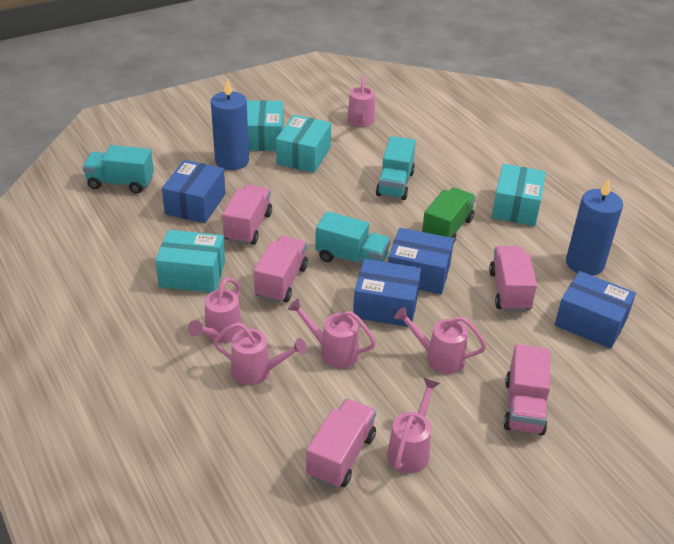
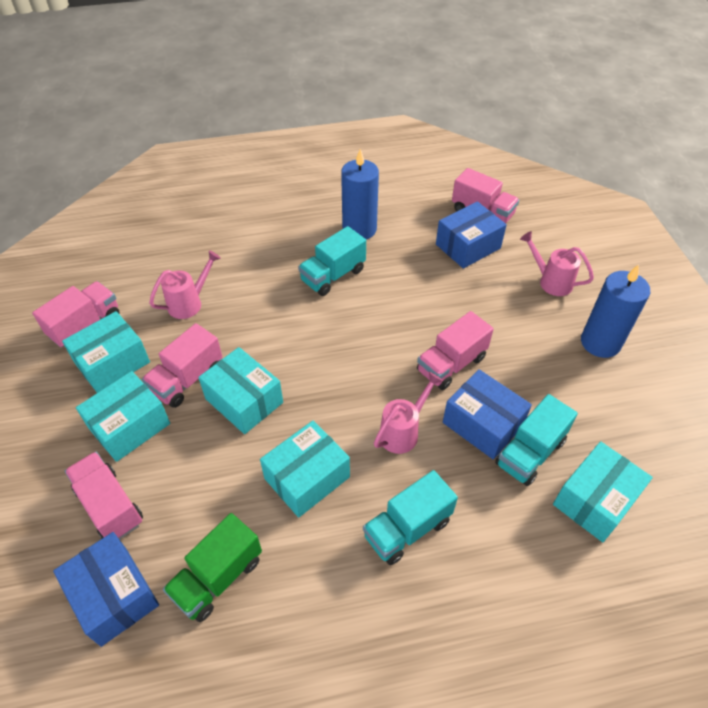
blue box: [162,160,226,223] [353,259,421,327] [388,228,454,294] [555,271,636,349] = 4 -> [53,532,159,647] [436,201,507,268] [443,369,532,460] = 3
pink watering can: [188,277,243,343] [213,323,307,385] [288,298,376,368] [347,75,375,127] [387,378,440,474] [394,307,486,374] = 6 -> [149,250,221,319] [374,372,443,454] [520,231,594,296] = 3
turquoise box: [155,230,225,293] [247,100,284,151] [276,115,331,173] [492,164,546,226] = 4 -> [62,311,150,393] [76,371,170,462] [198,347,283,434] [260,420,350,518] [553,441,653,542] = 5

